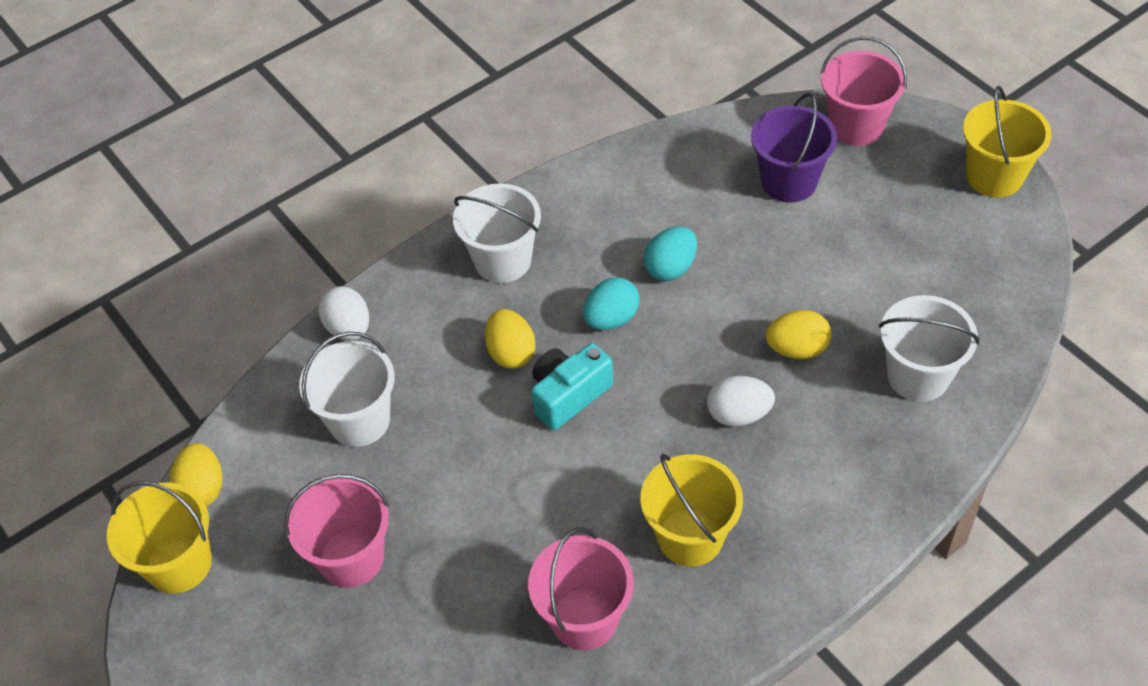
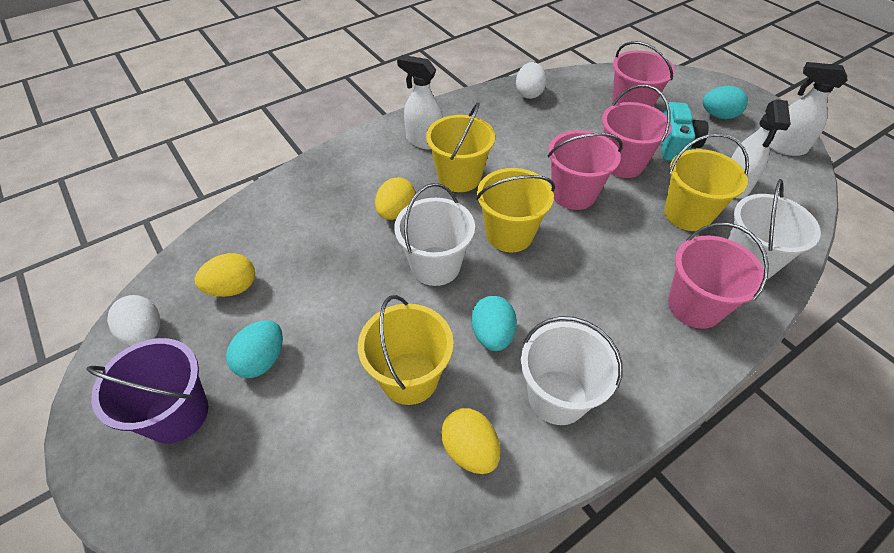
pink bucket: [284,474,389,588] [528,527,634,650] [820,36,907,146] = 3 -> [548,130,623,210] [602,85,671,178] [612,41,675,107] [668,223,769,329] = 4
turquoise egg: [583,277,640,330] [644,227,697,281] = 2 -> [226,320,283,378] [471,296,517,351] [703,86,748,119] = 3
white spray bottle: none = 0 -> [397,55,443,150] [731,99,791,199] [770,62,847,156] = 3
yellow bucket: [107,481,212,593] [640,454,743,567] [963,86,1052,197] = 3 -> [358,295,454,405] [426,102,495,192] [476,168,555,252] [664,133,749,231] = 4

